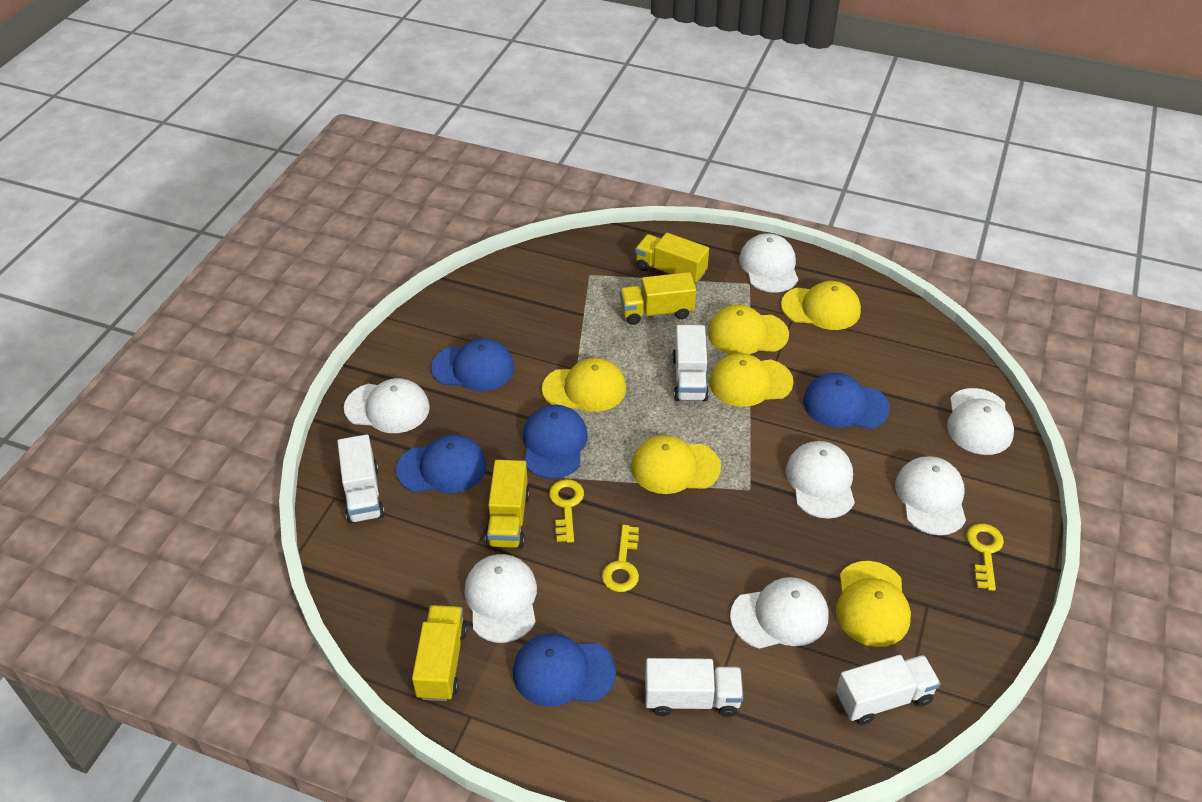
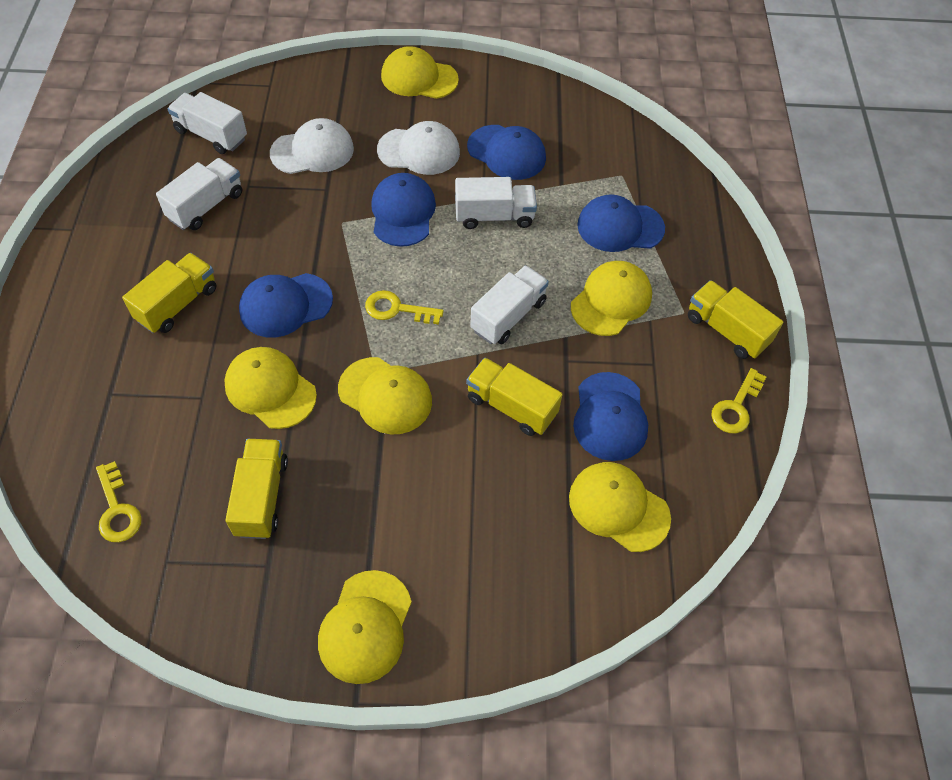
white cap: [344,378,430,433] [464,554,537,643] [730,577,829,649] [739,233,798,293] [786,441,855,519] [895,456,966,535] [947,388,1014,455] = 7 -> [270,118,354,174] [377,121,460,175] = 2

